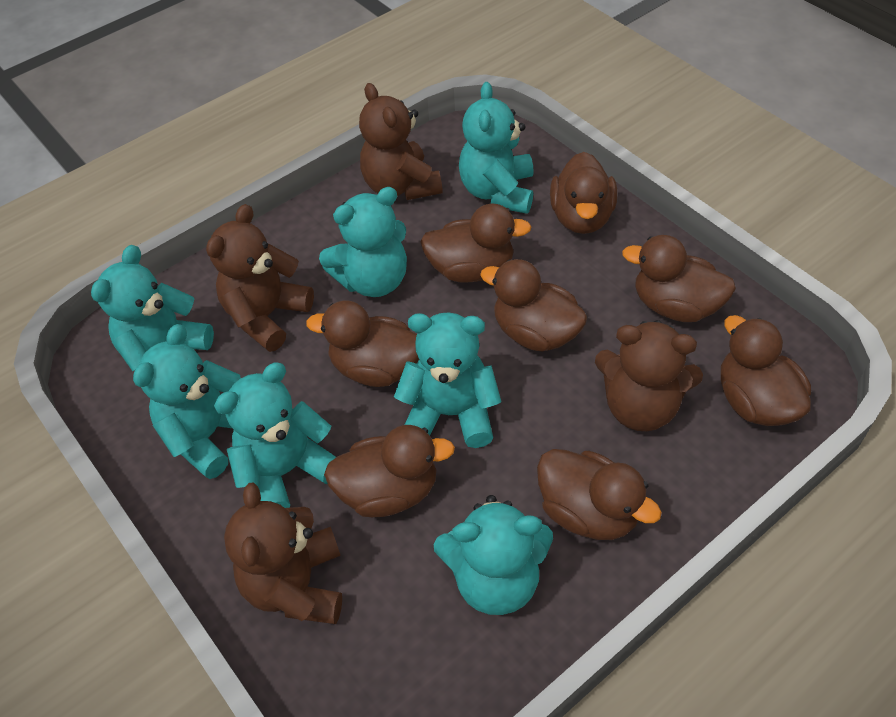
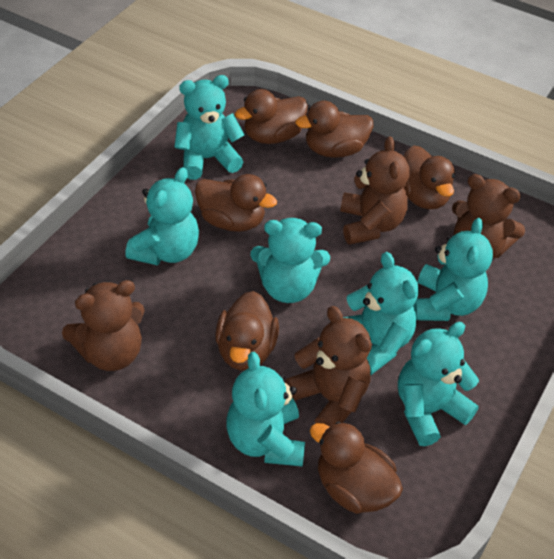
brown duck: [306,301,419,387] [324,425,455,517] [420,203,532,283] [480,259,587,351] [537,449,662,540] [550,152,617,234] [622,235,736,322] [721,315,811,426] = 8 -> [195,174,277,232] [215,291,279,370] [235,89,308,144] [295,101,373,158] [310,421,403,514] [404,145,455,209] = 6

